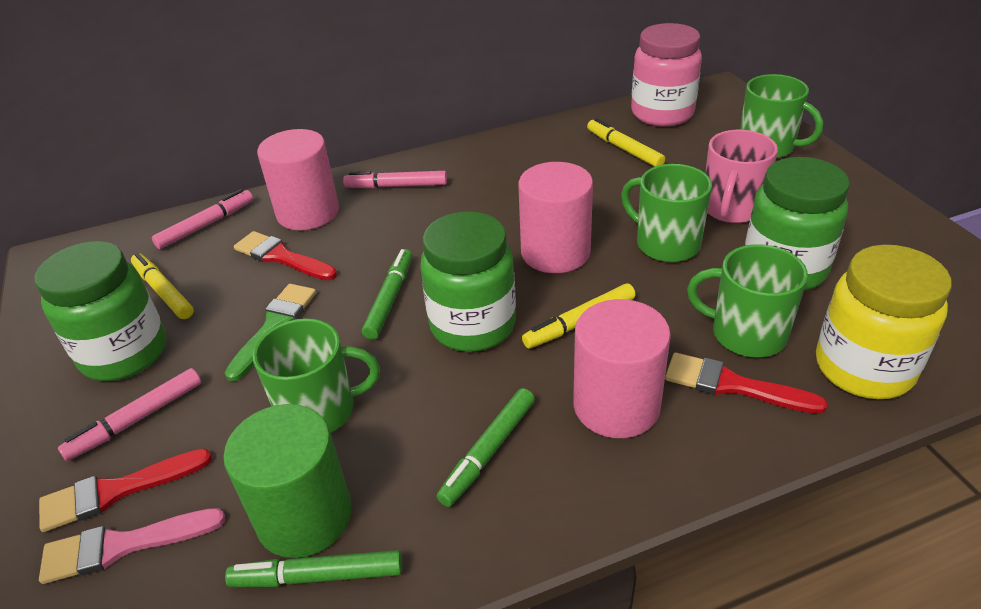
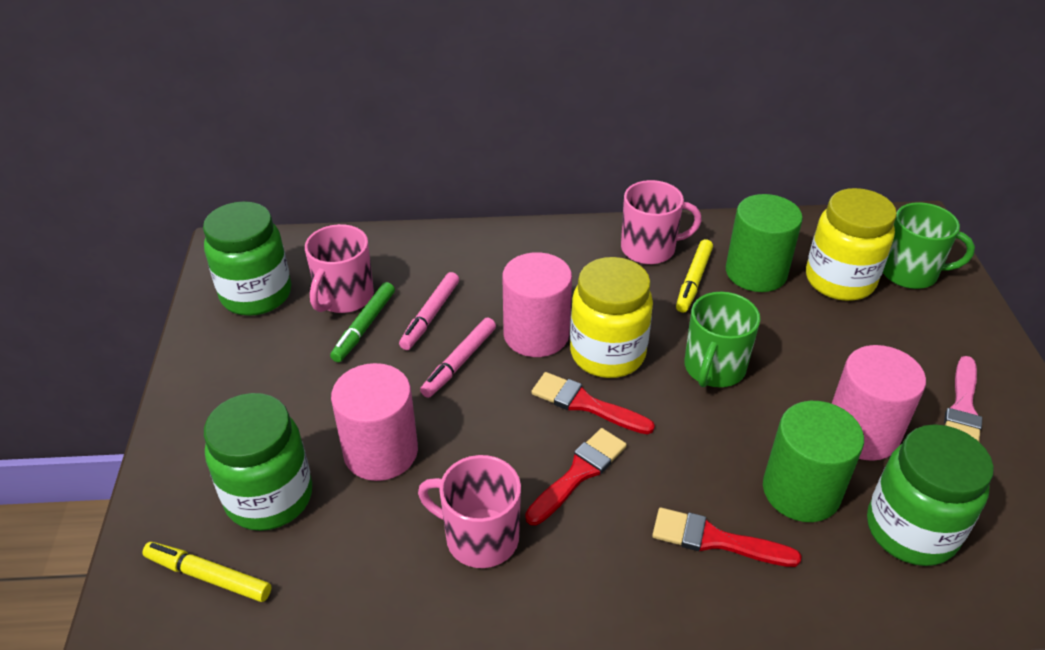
green brush: [225,284,316,382] = 1 -> none = 0
green cylinder: [223,404,352,558] = 1 -> [726,194,803,292] [763,401,864,522] = 2
green marker: [225,550,403,587] [362,249,412,340] [437,388,535,507] = 3 -> [330,282,395,362] = 1
green mug: [253,318,380,433] [621,164,712,262] [687,244,808,357] [740,74,823,158] = 4 -> [684,292,760,387] [883,202,975,289] = 2
pink jar: [631,23,702,127] = 1 -> none = 0
pink marker: [58,368,201,461] [152,189,253,249] [343,171,447,188] = 3 -> [399,272,459,350] [420,318,496,398] = 2
pink mug: [705,130,778,223] = 1 -> [305,224,374,313] [418,455,521,568] [621,180,702,264] = 3
yellow jar: [816,245,952,399] = 1 -> [570,257,653,378] [806,188,897,301] = 2
yellow marker: [131,253,194,319] [522,284,635,349] [587,118,665,167] = 3 -> [142,542,271,602] [676,239,713,313] = 2

